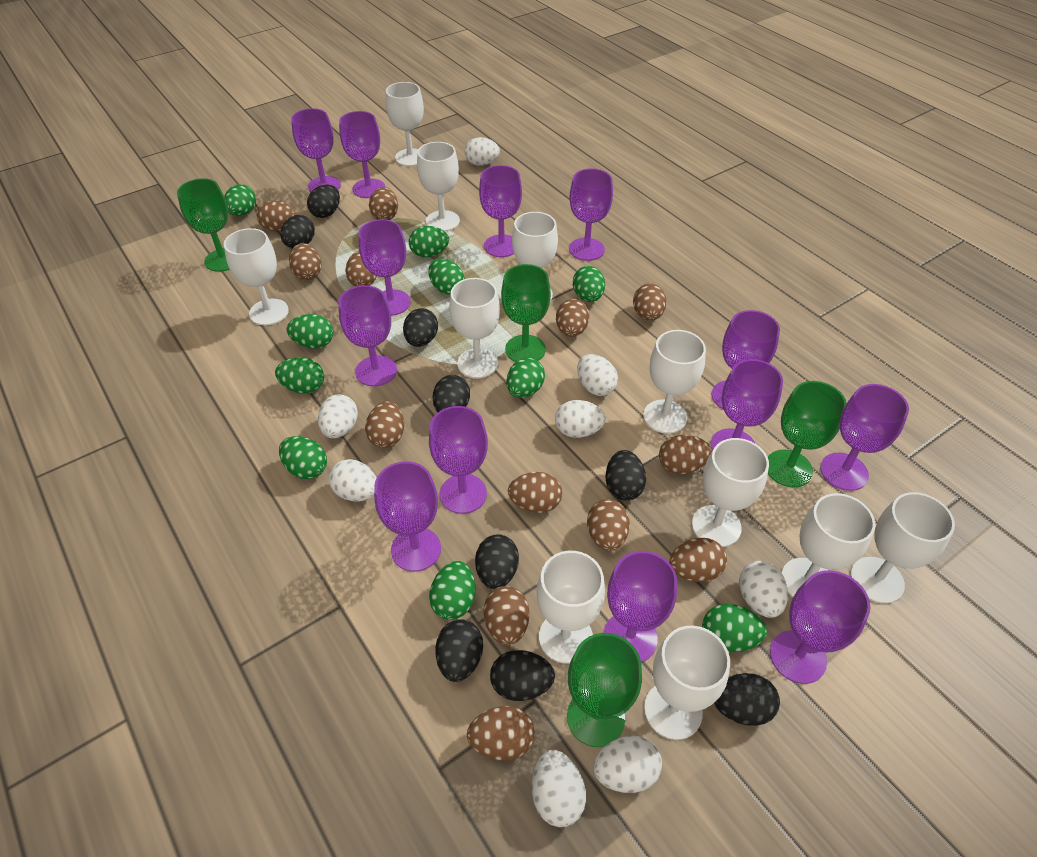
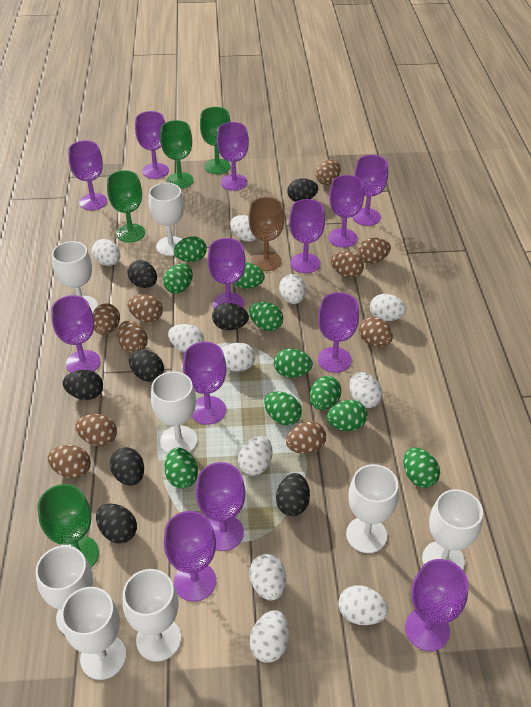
black egg: [281,215,315,248] [307,184,340,218] [403,308,438,347] [433,375,470,412] [436,619,483,682] [475,534,519,589] [490,650,555,701] [605,450,646,501] [714,673,780,726] = 9 -> [63,370,103,400] [96,504,137,543] [110,447,144,486] [127,260,157,288] [129,350,164,382] [212,303,249,330] [276,473,310,516] [287,178,318,202] = 8
brown egg: [257,200,296,231] [289,243,322,280] [345,251,377,286] [365,401,404,448] [369,187,398,220] [467,706,535,761] [484,586,529,645] [508,472,562,513] [556,299,589,337] [587,499,630,551] [633,283,667,321] [659,435,712,474] [669,538,727,582] = 13 -> [47,445,91,478] [75,414,117,446] [93,303,120,335] [117,321,148,353] [127,294,163,323] [286,421,326,454] [316,160,341,185] [331,251,364,278] [357,238,391,264] [359,317,393,347] = 10
brown goblet: none = 0 -> [248,197,284,271] = 1
white egg: [318,394,358,438] [329,459,377,501] [464,137,500,166] [532,750,586,827] [555,400,606,438] [577,354,618,396] [593,736,662,793] [739,561,788,618] = 8 -> [92,239,120,266] [168,324,204,353] [222,343,255,371] [230,215,257,242] [238,436,273,476] [249,554,286,601] [250,610,289,663] [279,274,306,304] [338,585,388,625] [349,372,382,408] [370,294,406,321] = 11
white goblet: [224,228,289,326] [386,82,424,166] [417,142,460,231] [449,278,500,378] [512,212,558,301] [537,551,605,664] [643,330,706,434] [644,626,730,740] [692,438,769,547] [781,493,875,597] [851,492,955,604] = 11 -> [36,545,93,634] [52,241,98,313] [61,587,126,680] [123,569,181,662] [149,183,184,256] [151,371,197,454] [346,464,399,553] [422,489,483,570] = 8

